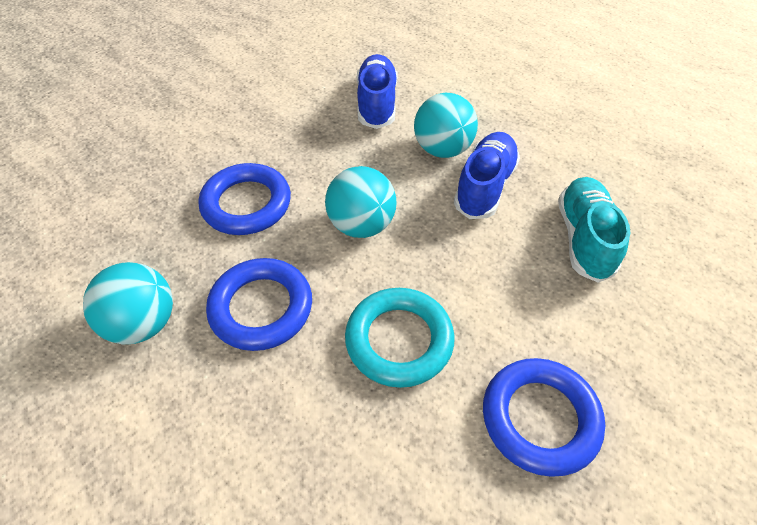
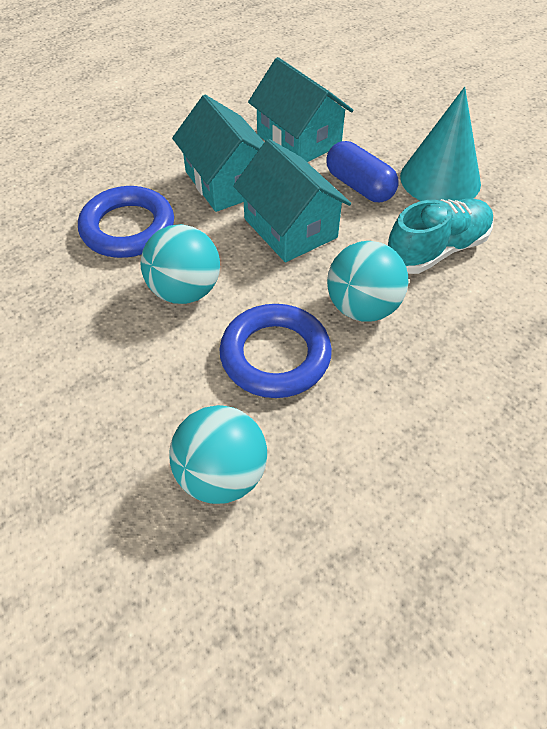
blue capsule: none = 0 -> [327,141,399,202] = 1
blue ring: [199,163,291,235] [206,258,312,351] [483,358,605,477] = 3 -> [78,186,174,258] [220,304,332,398] = 2
blue shoe: [357,54,397,129] [454,132,520,219] = 2 -> none = 0
turquoise cone: none = 0 -> [400,87,481,201] = 1
turquoise house: none = 0 -> [172,95,264,212] [233,139,351,262] [248,57,353,162] = 3
turquoise ring: [345,288,455,388] = 1 -> none = 0

